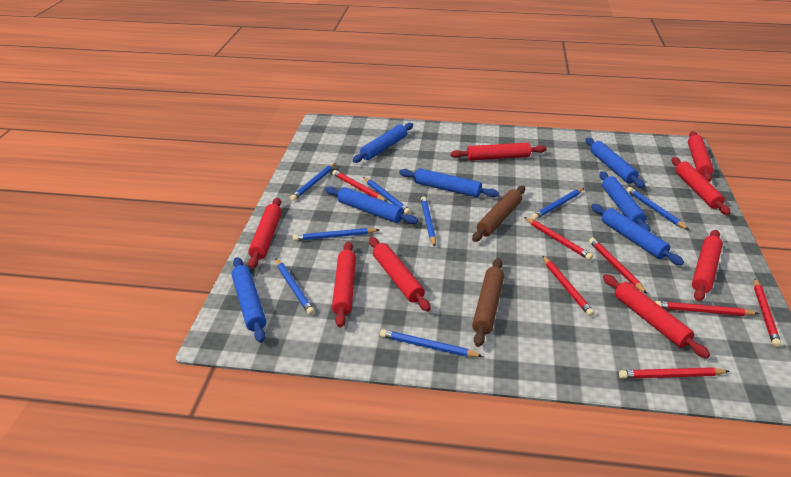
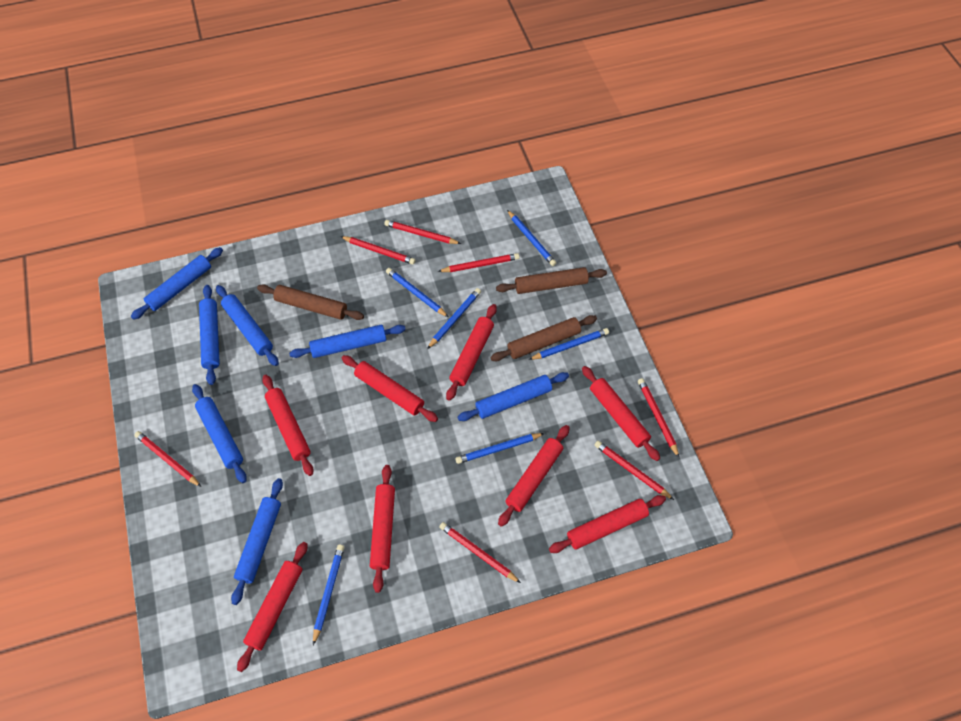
blue pencil: [276,259,315,315] [290,163,336,201] [293,228,379,241] [363,177,411,215] [380,329,483,357] [421,196,436,247] [531,188,584,220] [627,187,689,230] = 8 -> [313,545,345,645] [386,268,448,317] [427,288,481,349] [455,433,545,464] [507,210,556,266] [529,328,609,360] = 6
brown rolling pin: [472,186,525,242] [472,258,504,347] = 2 -> [257,284,364,320] [490,315,597,361] [496,267,607,294] = 3

